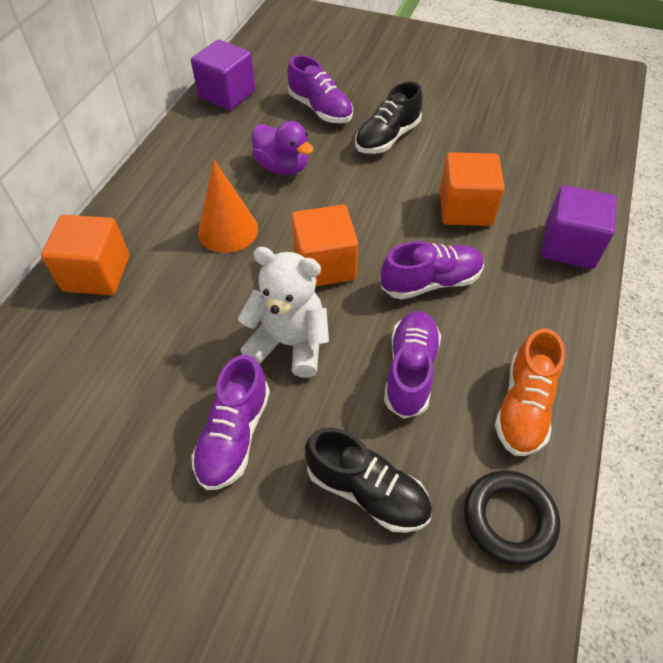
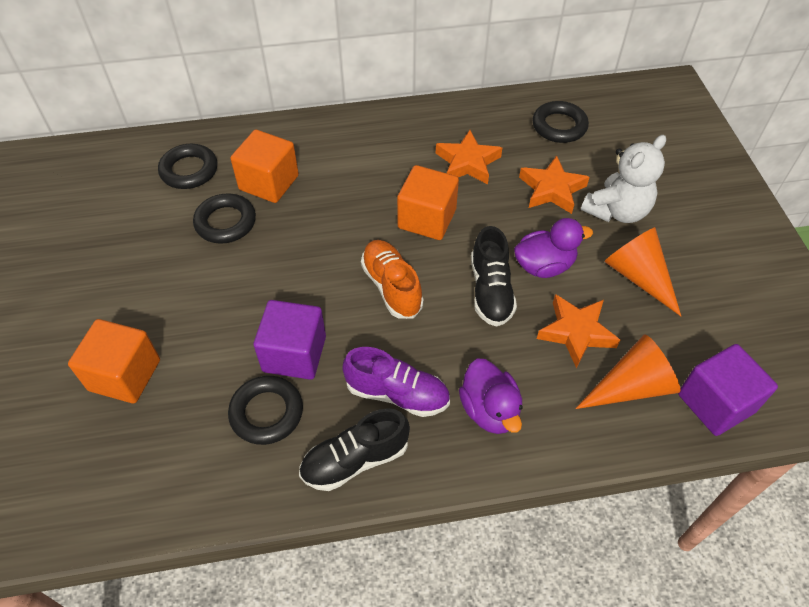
black ring: [464,470,560,566] = 1 -> [158,144,218,189] [193,193,256,244] [228,376,303,445] [532,101,589,143] = 4
orange cone: [198,160,258,253] = 1 -> [575,334,680,409] [604,227,681,316] = 2
orange star: none = 0 -> [436,130,502,184] [519,156,590,214] [537,294,620,368] = 3
purple duck: [252,121,314,175] = 1 -> [459,359,523,434] [514,218,593,278] = 2
purple shoe: [191,355,270,490] [287,55,353,123] [381,241,484,299] [384,311,441,419] = 4 -> [343,347,450,417] = 1

